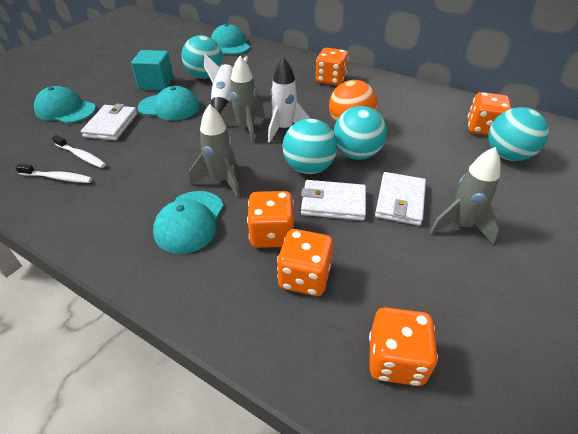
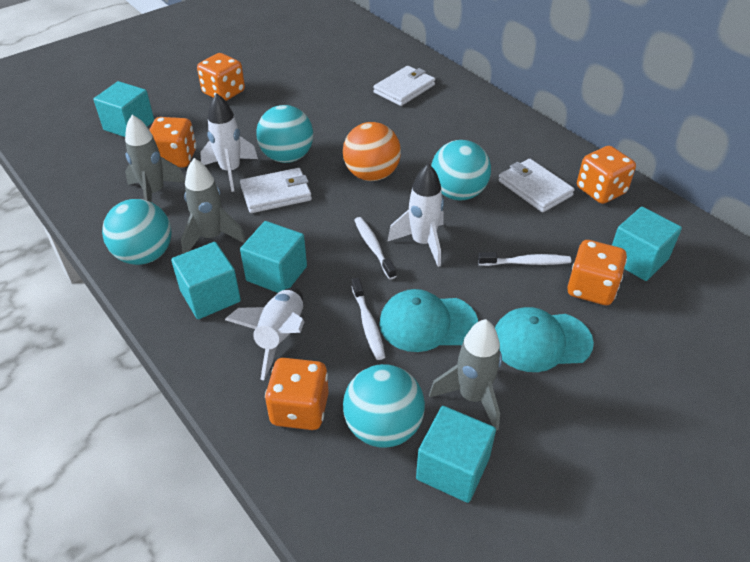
turquoise cap: [34,86,96,123] [138,86,200,120] [153,191,224,254] [211,24,250,55] = 4 -> [379,289,478,352] [495,307,594,372] = 2
turquoise cube: [131,50,174,90] = 1 -> [93,81,154,137] [171,242,241,319] [240,221,307,293] [416,406,496,503] [612,207,682,281] = 5
white rocket: [204,54,248,115] [268,57,310,143] = 2 -> [200,93,258,192] [225,287,304,380] [387,163,444,267] = 3
white toothbrush: [15,163,92,183] [52,135,106,168] = 2 -> [351,277,385,360] [354,217,396,279] [478,252,571,266] = 3

